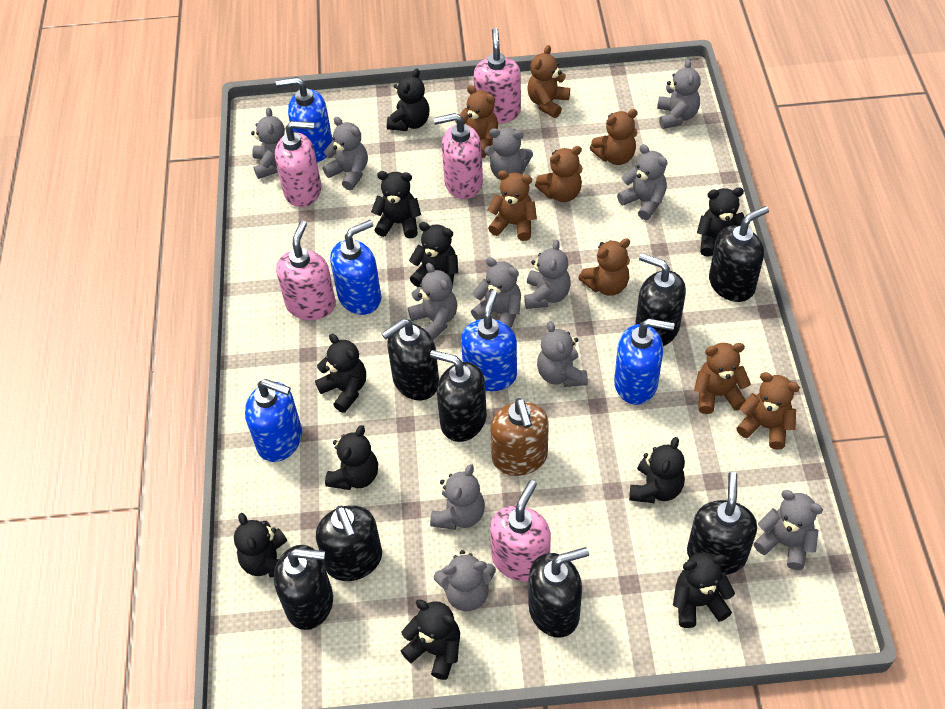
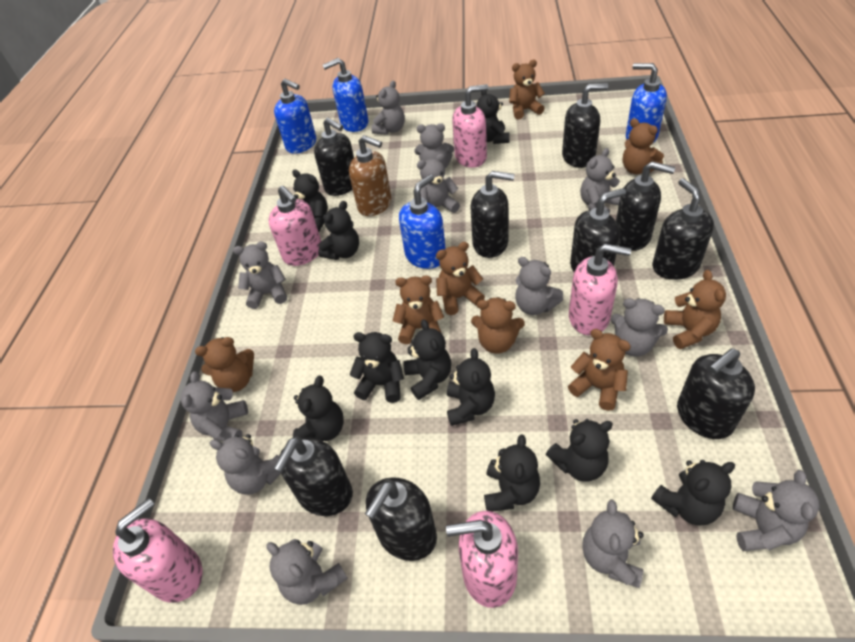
black soap dispenser: [274,545,333,630] [316,505,382,581] [381,319,439,400] [430,350,487,442] [529,547,589,638] [635,253,686,346] [687,472,757,575] [709,206,769,302] = 8 -> [273,437,353,516] [314,118,354,196] [365,477,437,561] [471,171,515,258] [562,83,608,168] [570,188,626,272] [616,161,675,251] [652,178,714,280] [677,348,755,439] = 9
blue soap dispenser: [245,379,302,462] [276,77,333,162] [330,220,381,315] [461,290,517,391] [614,319,674,405] = 5 -> [274,79,316,154] [323,58,368,132] [399,174,446,269] [626,63,667,144] = 4

